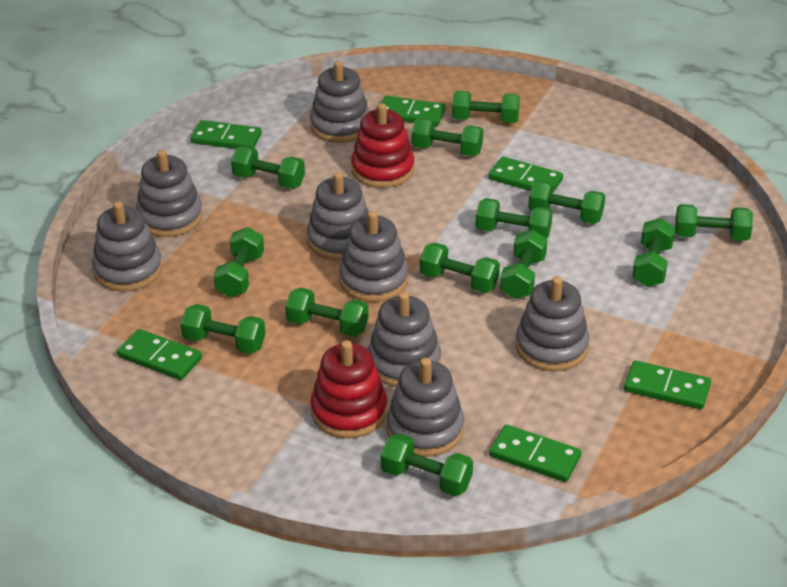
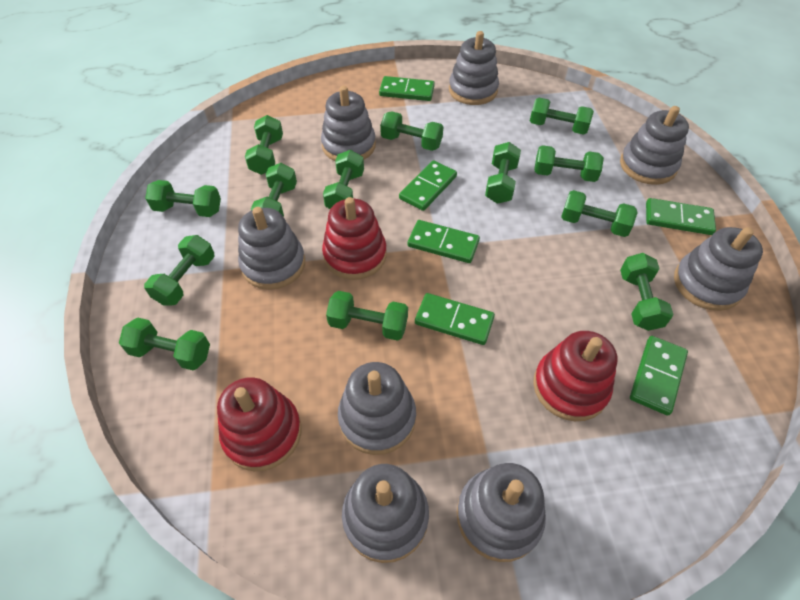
red stacking toy: [311,340,387,439] [351,103,414,188] = 2 -> [217,377,302,471] [322,197,387,280] [533,331,617,421] = 3

